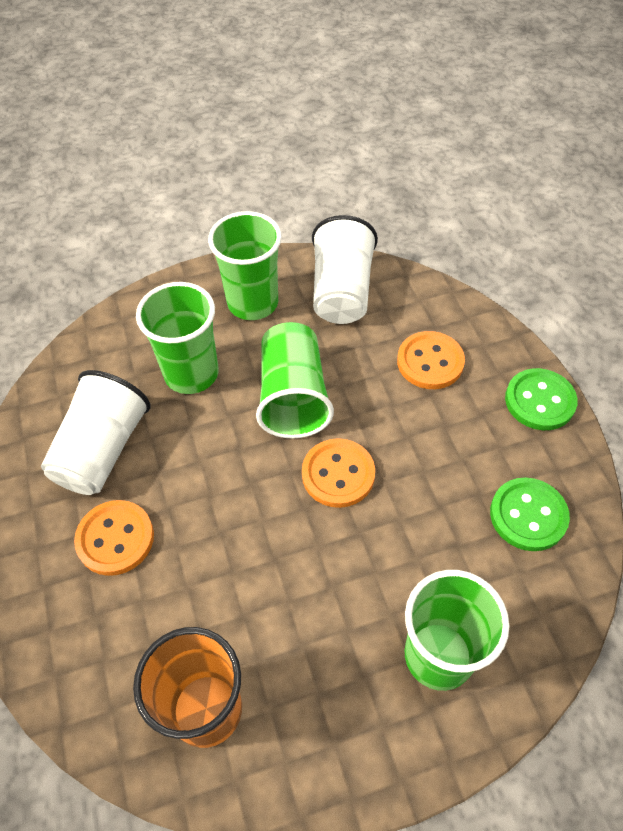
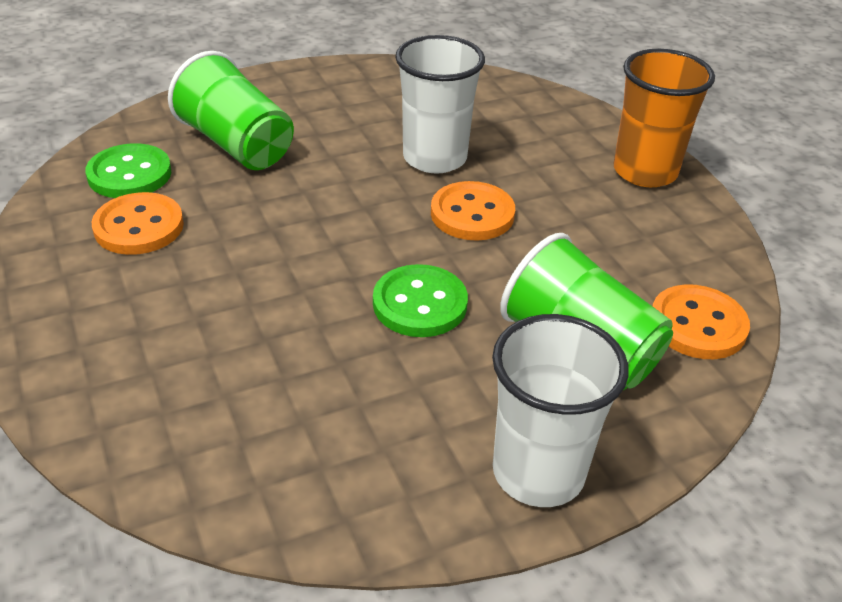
green cup: [136,282,219,394] [208,211,282,320] [256,322,334,439] [405,570,509,691] = 4 -> [168,51,294,170] [500,233,673,390] = 2

